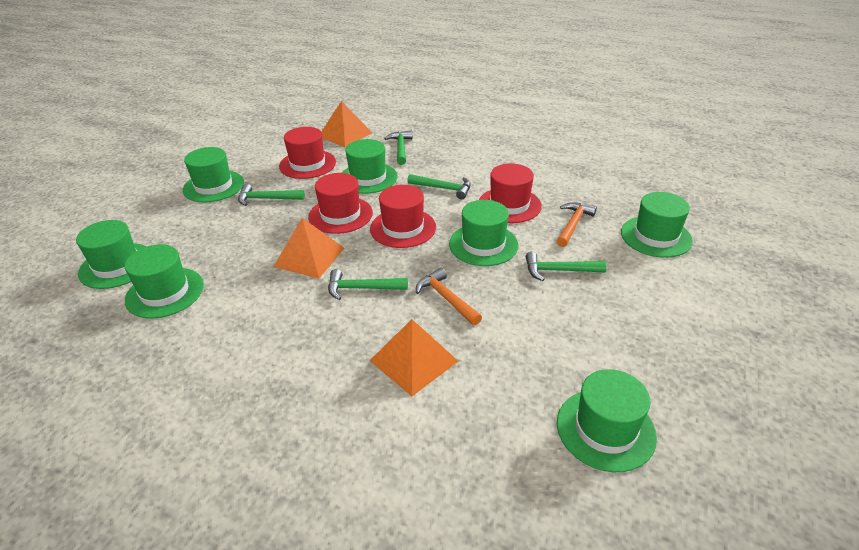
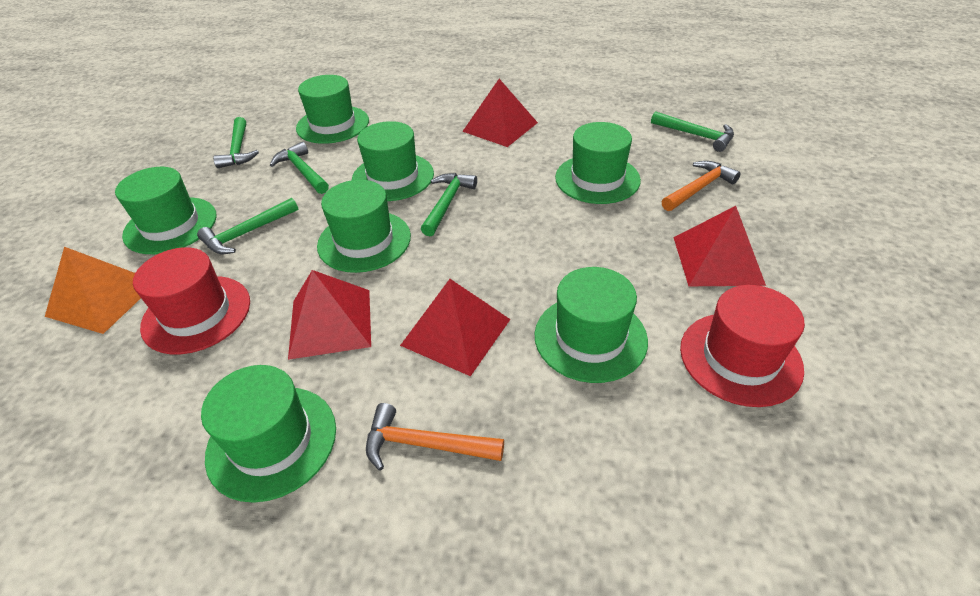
orange pyramid: [273,218,344,279] [321,101,372,147] [370,319,458,396] = 3 -> [45,247,141,334] = 1
red hat: [279,127,336,179] [308,173,373,234] [370,185,436,248] [479,163,542,223] = 4 -> [133,247,250,354] [680,285,805,407] = 2
red pyramid: none = 0 -> [288,270,371,360] [400,279,511,376] [462,79,538,147] [673,206,766,286] = 4

